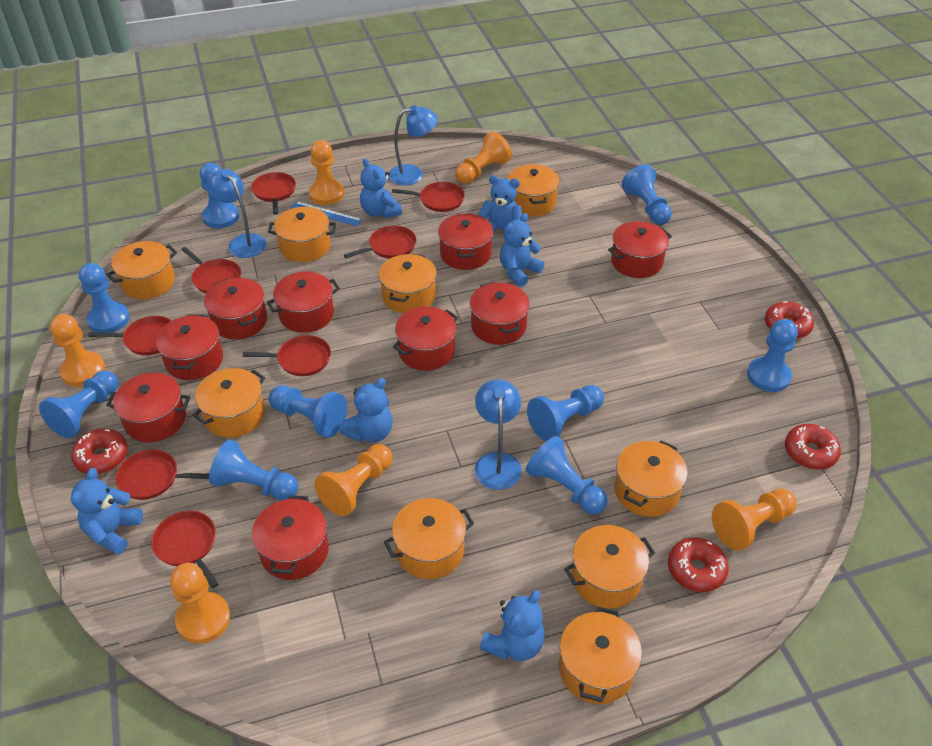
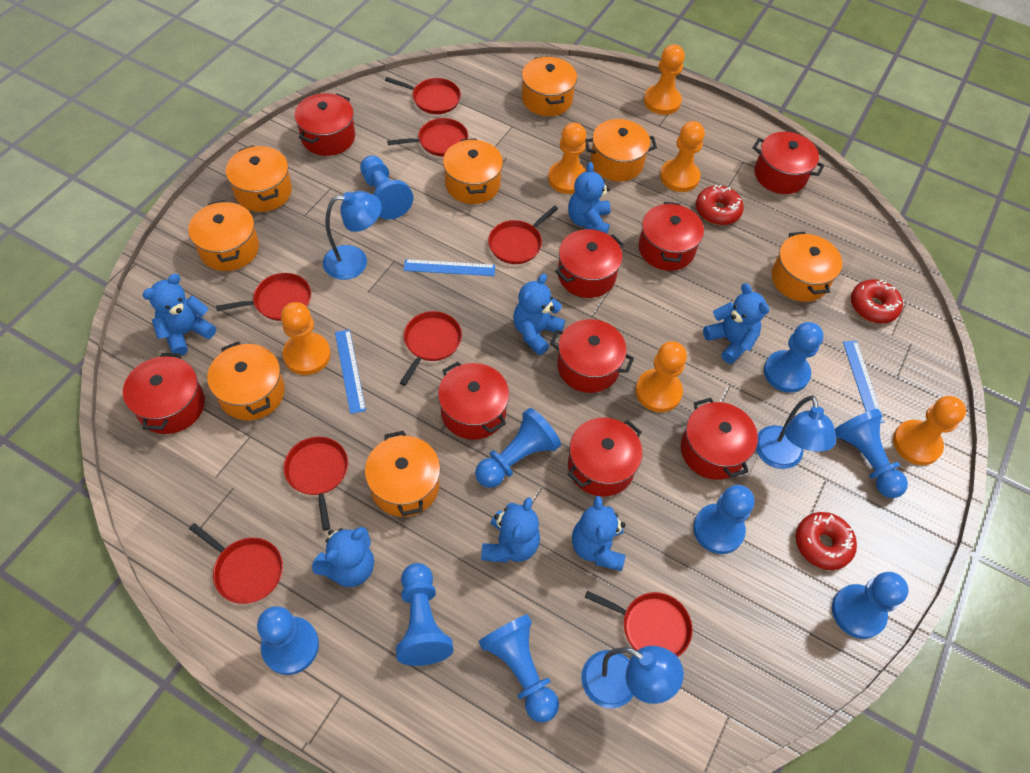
blue ruler: [291,201,362,226] = 1 -> [335,329,366,414] [404,259,495,276] [843,341,885,423] = 3
blue teddy bear: [71,468,143,555] [340,378,393,442] [360,159,402,218] [479,175,522,233] [480,590,545,661] [500,213,544,287] = 6 -> [142,274,216,356] [312,527,374,587] [481,497,540,563] [513,274,565,355] [568,162,611,234] [572,496,626,571] [703,283,769,364] = 7
orange pot: [106,241,177,299] [192,368,265,437] [268,207,336,262] [379,253,437,313] [384,498,474,579] [508,164,560,217] [559,607,642,704] [564,525,655,609] [614,440,688,517] = 9 -> [188,200,259,271] [207,341,285,420] [226,145,292,212] [365,431,440,517] [443,138,503,204] [522,56,577,116] [585,119,657,182] [772,232,843,302] = 8
red donut: [71,428,128,474] [668,537,729,592] [765,301,814,339] [785,424,841,470] = 4 -> [696,185,744,225] [796,512,857,570] [851,279,903,323] = 3

